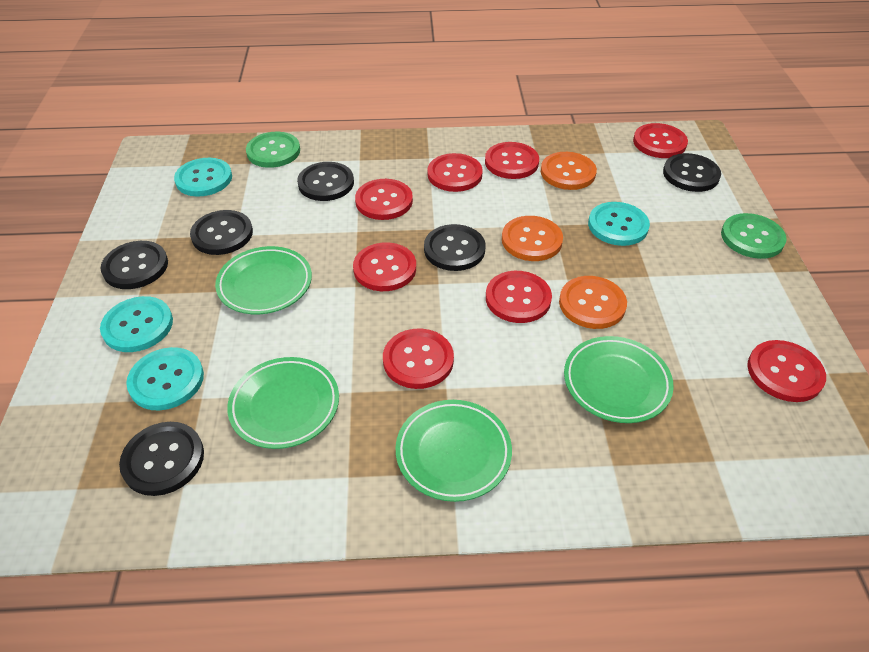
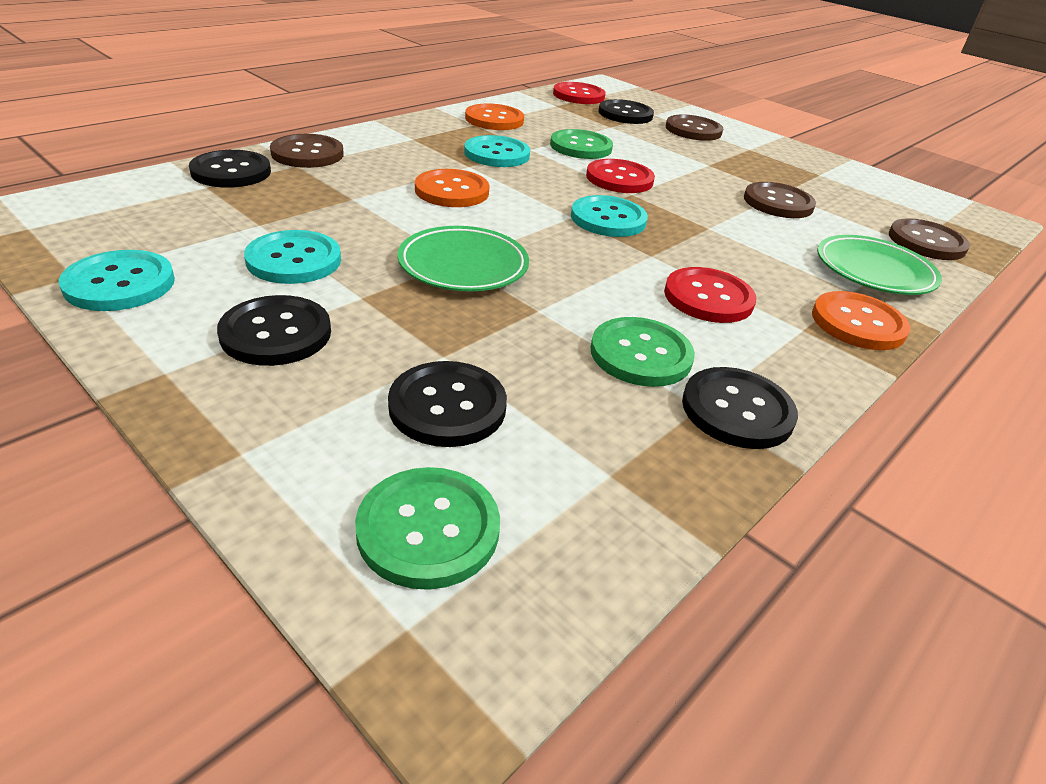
black button: [101,241,168,289] [119,422,204,496] [190,210,253,255] [297,162,354,201] [424,224,485,271] [663,153,721,192] = 6 -> [189,150,271,188] [217,295,331,366] [388,361,507,447] [598,99,654,124] [682,367,798,449] = 5
brown button: none = 0 -> [270,134,344,168] [666,114,723,141] [744,182,816,218] [889,218,970,260] = 4
green button: [246,132,300,168] [721,213,787,259] = 2 -> [355,467,500,590] [550,129,613,159] [591,317,695,387] = 3
green plate: [215,246,312,314] [227,357,339,449] [396,400,512,502] [564,336,674,423] = 4 -> [398,226,529,291] [817,235,942,295] = 2
red button: [353,242,416,291] [355,179,413,220] [383,328,454,389] [427,153,483,192] [485,142,539,179] [486,271,552,323] [633,123,688,158] [747,340,826,402] = 8 -> [553,82,606,104] [586,159,655,193] [664,267,756,323] = 3

